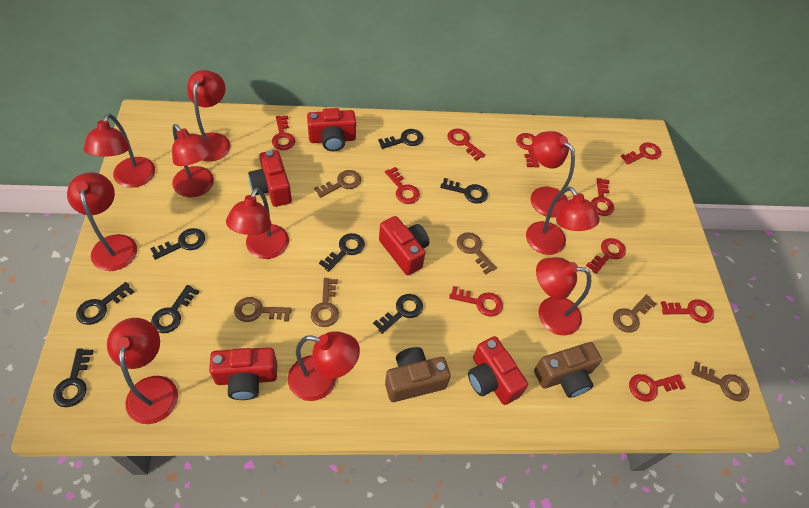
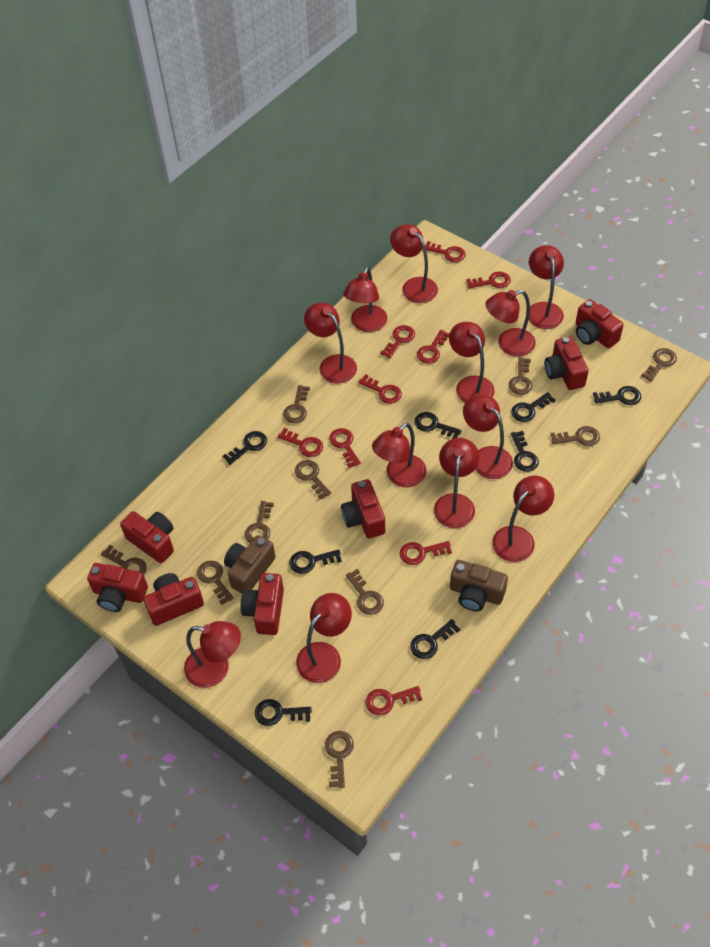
brown key: [234,297,292,322] [311,278,339,327] [314,170,361,198] [457,232,497,274] [613,295,657,333] [692,362,749,401] = 6 -> [101,545,147,575] [197,560,234,605] [245,501,274,543] [283,385,310,423] [295,460,331,499] [325,731,354,788] [346,569,384,615] [509,357,532,395] [550,426,600,446] [641,348,677,382] = 10
red camera: [209,347,277,400] [248,150,292,207] [307,108,356,151] [379,216,429,275] [468,336,528,405] = 5 -> [87,563,148,612] [120,511,174,563] [143,573,204,626] [241,573,284,635] [341,479,385,538] [544,336,589,390] [576,299,624,348] = 7
red key: [272,115,295,150] [385,167,420,204] [447,128,485,161] [449,286,503,317] [516,133,539,168] [586,238,626,274] [591,178,614,216] [620,142,661,164] [629,374,686,402] [661,299,714,323] = 10 -> [278,428,323,457] [329,428,361,468] [358,374,402,404] [366,686,422,715] [380,325,415,359] [400,541,452,565] [417,330,449,364] [425,241,465,262] [466,272,511,288] = 9
red lamp: [67,172,137,271] [84,113,155,188] [107,318,178,424] [172,124,214,197] [187,70,230,161] [226,188,289,259] [288,331,360,401] [526,187,600,255] [531,131,575,217] [536,257,591,335] = 10 -> [184,621,241,688] [296,593,352,683] [304,303,357,384] [344,267,387,332] [372,423,427,488] [390,224,438,303] [434,438,479,528] [449,322,495,403] [463,394,513,479] [485,290,536,356] [492,475,554,562] [529,245,564,329] = 12

